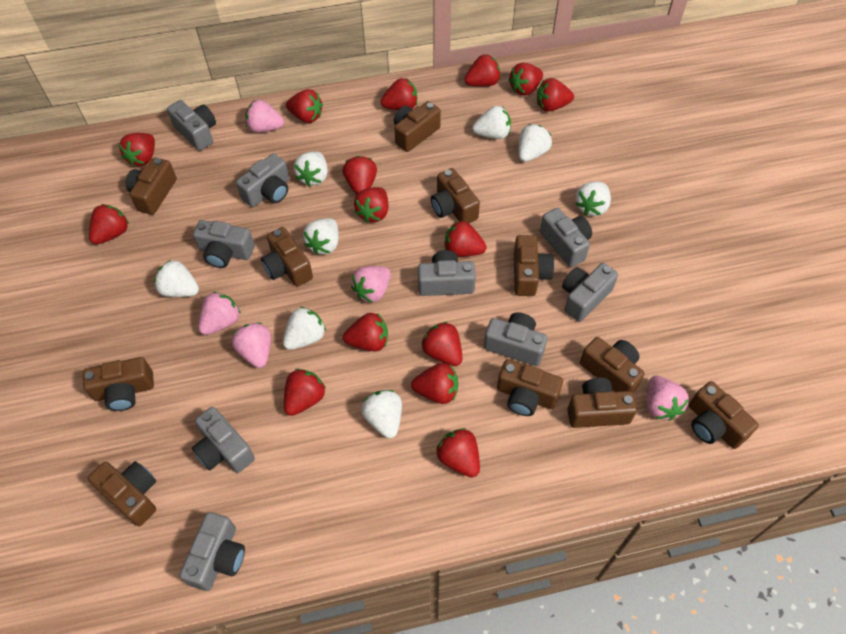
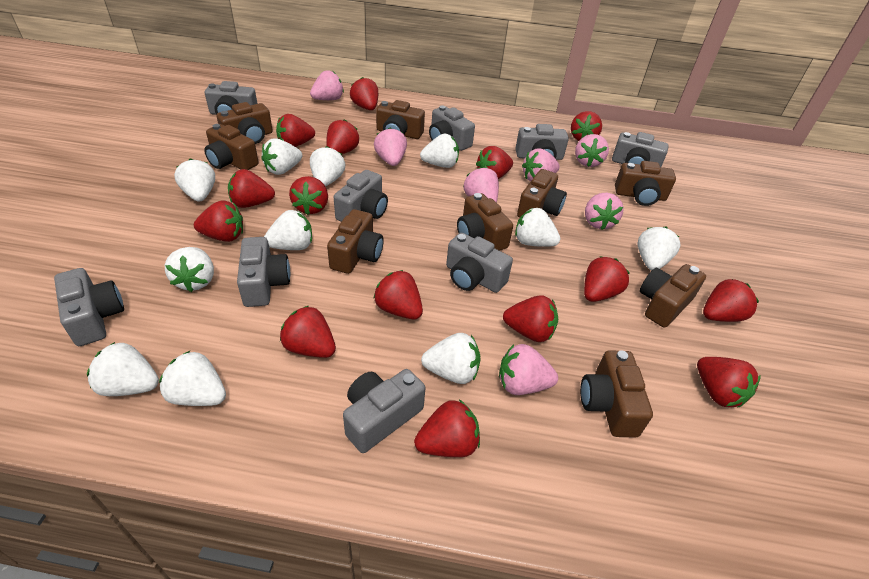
brown camera: [83,357,154,411] [87,461,156,526] [125,157,177,215] [261,227,313,287] [394,101,441,152] [431,168,480,223] [497,359,563,416] [514,235,554,296] [567,378,637,428] [580,337,644,392] [689,381,759,449] = 11 -> [204,124,259,170] [216,102,273,144] [327,209,384,274] [376,100,425,139] [457,193,513,251] [517,169,567,218] [580,350,653,438] [615,161,676,206] [640,264,706,328] = 9
pink strawberry: [198,292,241,335] [232,323,271,368] [246,100,284,133] [351,266,391,303] [647,376,689,421] = 5 -> [310,70,344,100] [374,128,407,166] [464,167,499,203] [499,344,558,395] [522,148,560,181] [575,134,609,167] [585,193,624,230] = 7
white strawberry: [154,260,199,297] [283,307,326,350] [294,151,328,186] [303,218,339,255] [361,390,402,439] [472,106,511,139] [518,124,552,162] [575,182,611,216] = 8 -> [87,342,159,396] [159,351,226,406] [165,247,214,292] [174,159,215,201] [261,138,302,175] [264,210,312,250] [310,146,345,186] [420,133,459,168] [421,333,481,384] [515,208,561,247] [637,227,681,270] = 11

